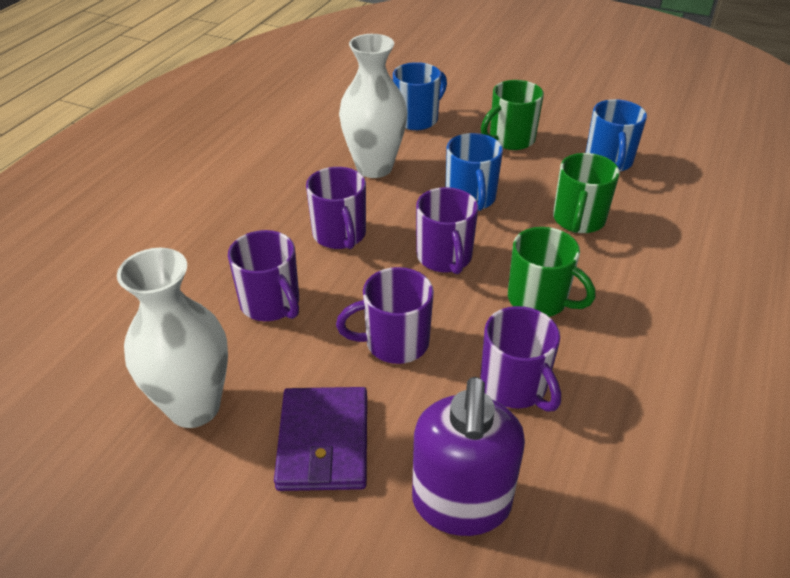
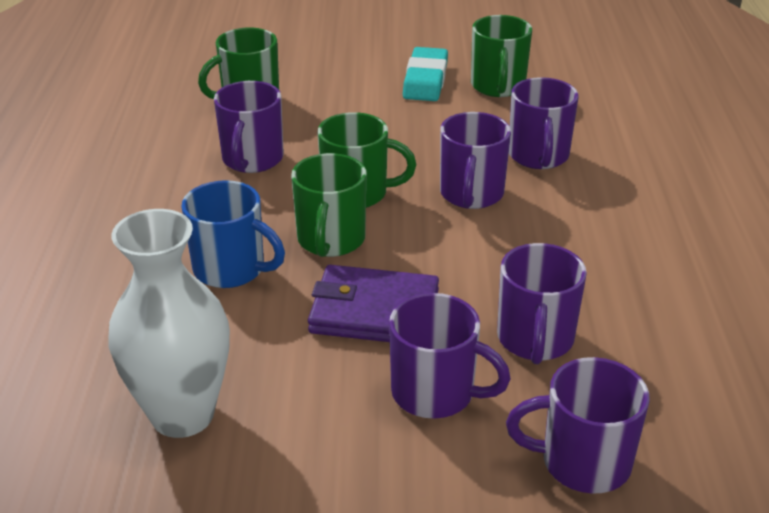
blue mug: [393,62,447,130] [446,133,503,211] [585,99,647,172] = 3 -> [181,180,285,288] = 1
green mug: [481,80,544,150] [508,227,596,317] [553,153,620,233] = 3 -> [198,28,279,99] [291,153,367,257] [317,112,416,208] [471,15,532,97] = 4
purple mug: [228,230,299,321] [306,167,366,249] [336,267,434,364] [416,187,478,274] [480,306,561,412] = 5 -> [214,81,284,173] [389,293,511,419] [440,112,511,209] [497,243,587,364] [506,357,650,494] [509,77,579,169] = 6
purple soap dispenser: [412,377,525,536] = 1 -> none = 0
turquoise eraser: none = 0 -> [403,47,448,101] = 1
white vase: [117,248,228,428] [339,34,407,178] = 2 -> [108,209,230,438] = 1

